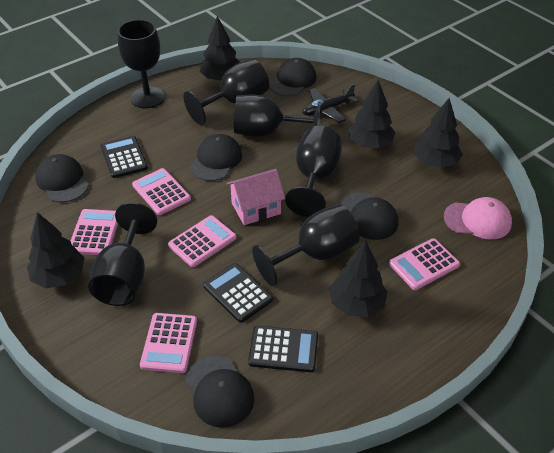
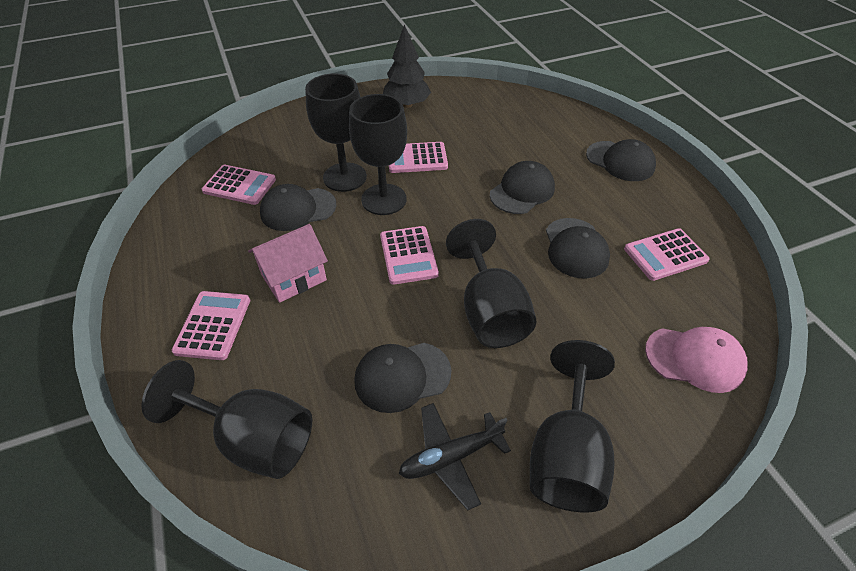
black calculator: [101,136,148,178] [203,263,273,323] [248,326,318,372] = 3 -> none = 0
black goblet: [88,202,157,306] [118,19,165,108] [184,59,269,125] [234,95,320,137] [252,204,360,286] [285,126,341,217] = 6 -> [141,360,312,479] [305,74,367,192] [349,94,407,215] [446,219,537,348] [530,340,615,512] = 5
black tree: [27,212,84,288] [200,16,240,82] [329,240,388,317] [348,80,396,148] [414,98,463,168] = 5 -> [383,24,431,108] = 1

